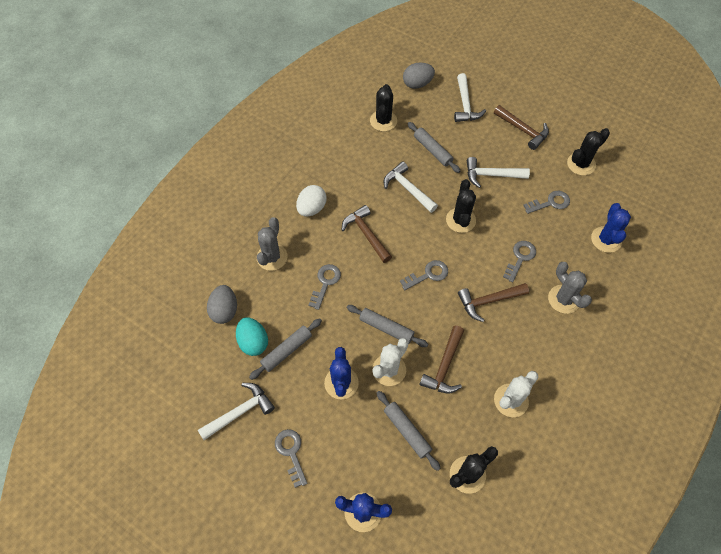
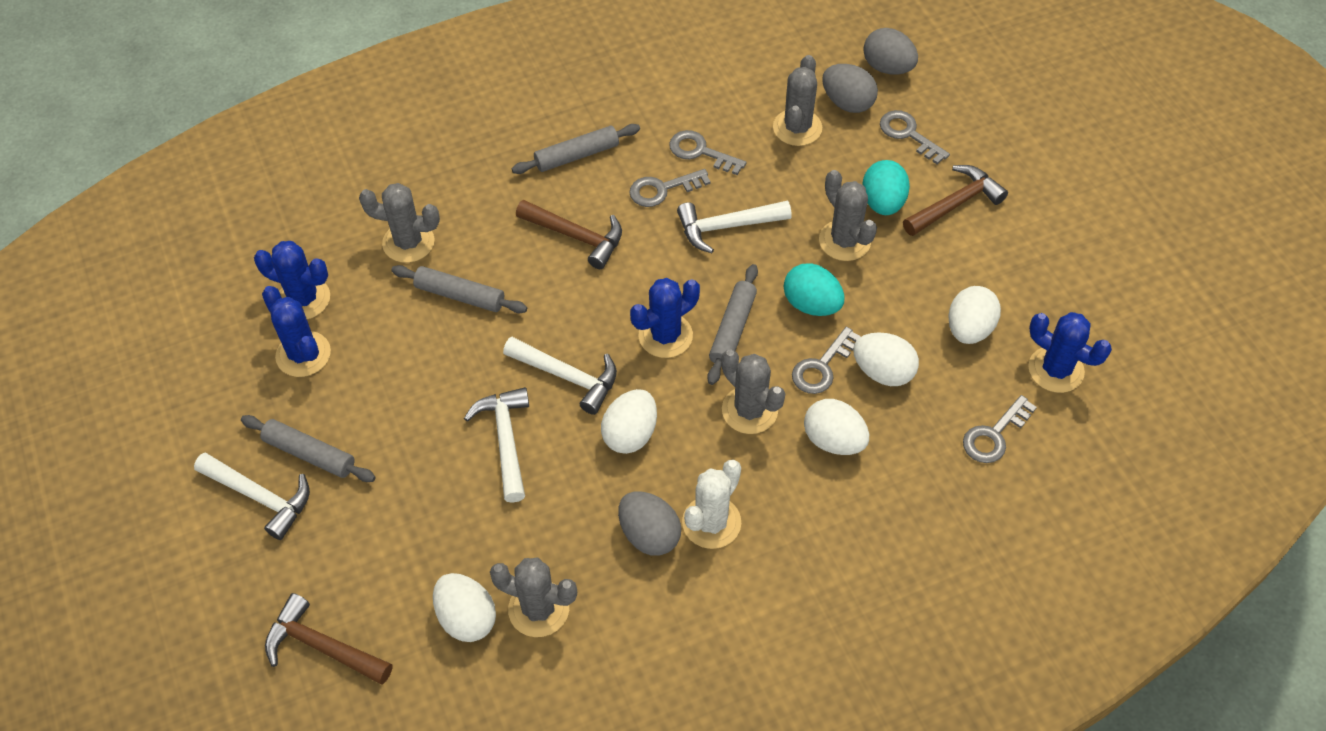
black cactus: [370,84,397,131] [446,179,476,233] [450,446,498,494] [567,128,610,176] = 4 -> none = 0
blue cactus: [324,347,359,400] [335,493,392,532] [591,203,631,253] = 3 -> [254,241,330,319] [262,286,331,377] [630,278,700,358] [1028,312,1112,393] = 4
brown hammer: [341,205,392,263] [420,325,464,393] [458,283,529,322] [494,105,549,150] = 4 -> [265,593,392,685] [516,200,622,269] [903,165,1008,236] = 3
grey cactus: [257,217,288,271] [548,262,592,314] = 2 -> [359,183,440,263] [490,557,577,637] [721,350,785,434] [773,55,822,146] [819,170,877,261] = 5
grey egg: [207,285,237,324] [403,63,435,89] = 2 -> [618,491,681,556] [822,64,878,113] [863,28,918,75] = 3
turquoise egg: [236,318,268,356] = 1 -> [784,263,845,316] [862,160,910,215] = 2
white cactus: [372,338,409,386] [494,371,538,417] = 2 -> [682,460,741,549] = 1
white egg: [296,185,327,217] = 1 -> [433,573,496,642] [601,389,657,454] [804,399,869,455] [853,332,919,386] [948,286,1001,344] = 5

